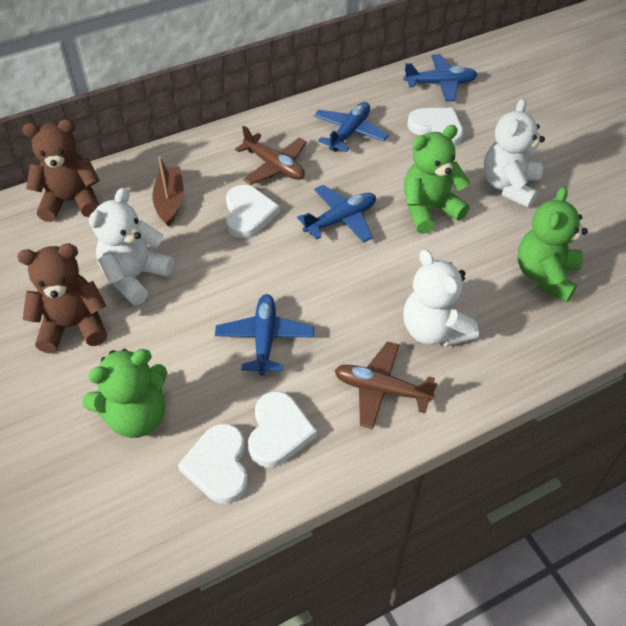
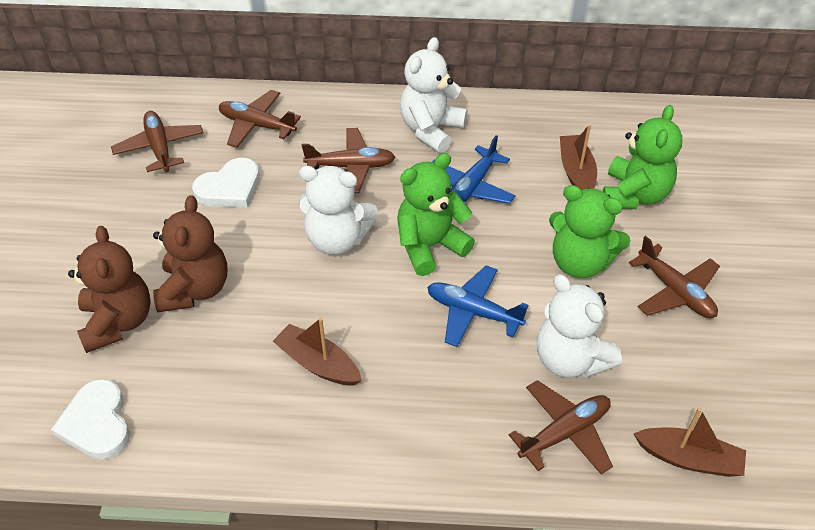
blue plane: [215,294,314,376] [297,185,376,243] [314,102,389,152] [404,54,478,102] = 4 -> [427,265,528,347] [432,135,516,204] = 2
brown boat: [152,157,184,227] = 1 -> [273,318,362,386] [560,125,597,190] [634,407,746,477] = 3
brown plane: [235,125,307,185] [334,341,438,429] = 2 -> [111,111,203,172] [219,90,301,148] [302,128,395,193] [509,380,613,475] [629,236,720,318] = 5
white heart: [178,423,248,504] [226,185,280,238] [248,391,317,468] [408,107,463,146] = 4 -> [51,379,130,460] [192,158,260,207] = 2

